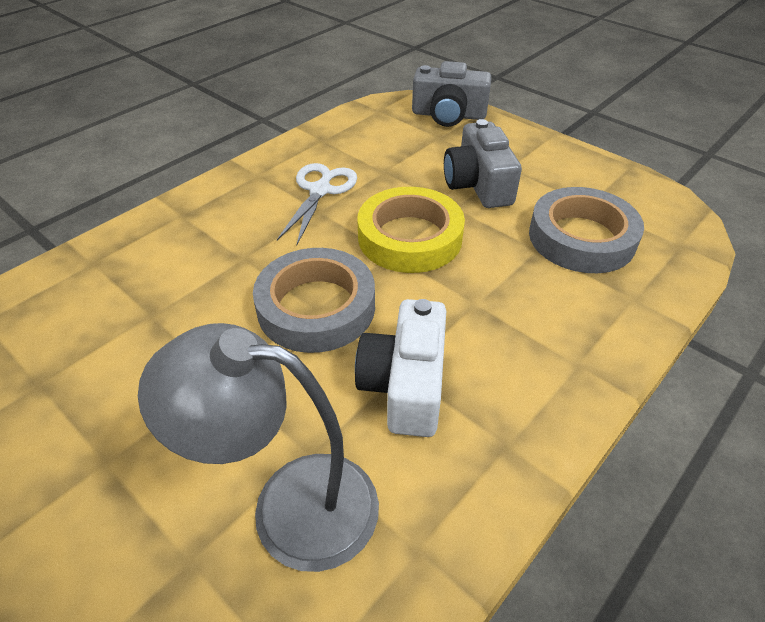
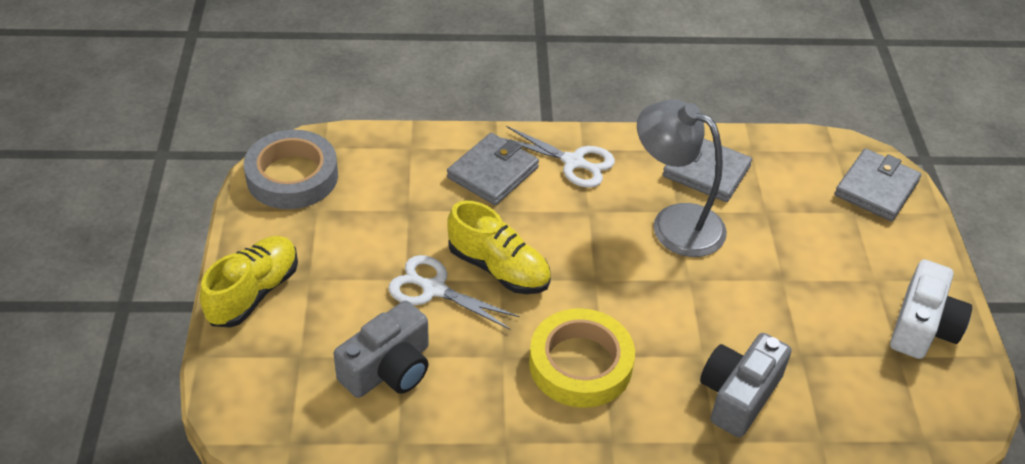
grey tape: [253,248,375,353] [529,187,644,273] = 2 -> [244,130,338,209] = 1
grey wallet: none = 0 -> [447,133,539,205] [663,139,752,202] [835,148,922,221] = 3
white scissors: [277,163,357,245] = 1 -> [388,255,520,330] [503,126,615,188] = 2
yellow shoe: none = 0 -> [200,236,298,327] [447,201,551,294] = 2

